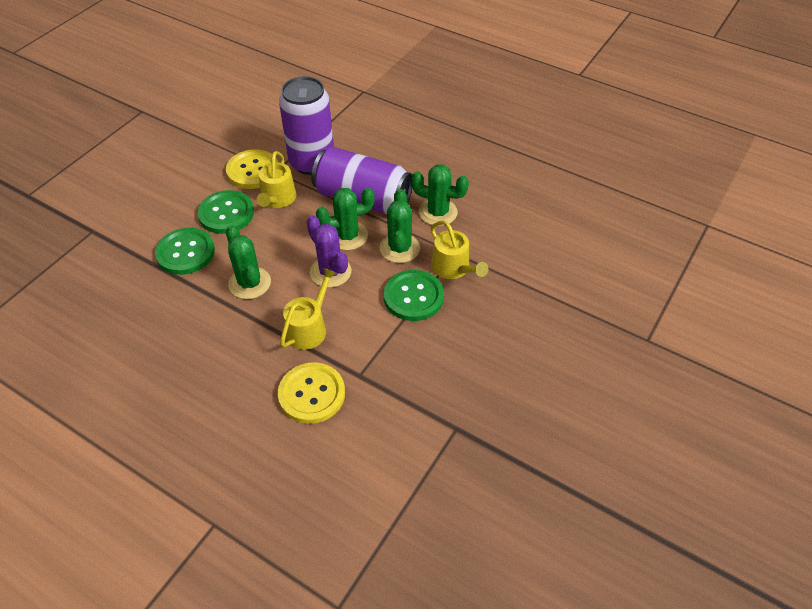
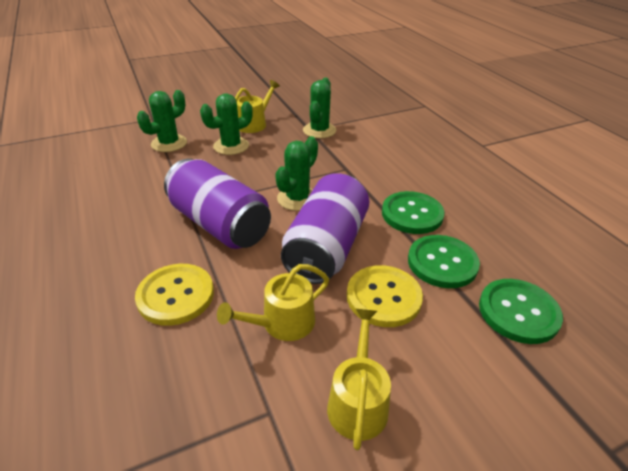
purple cactus: [307,215,352,288] = 1 -> none = 0

